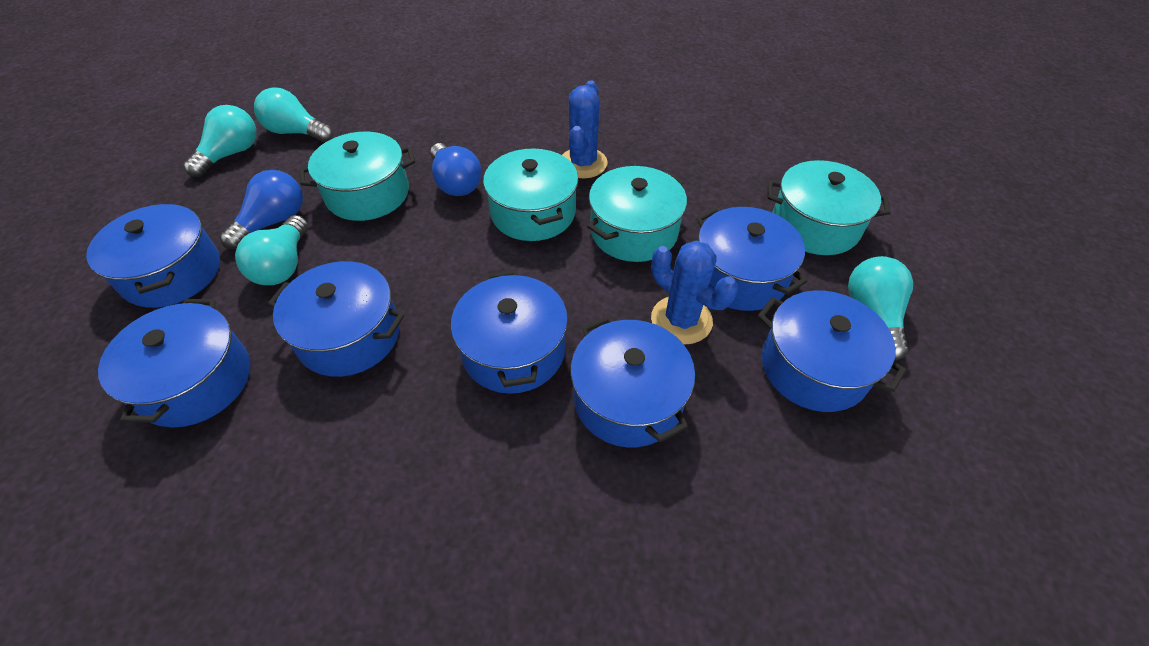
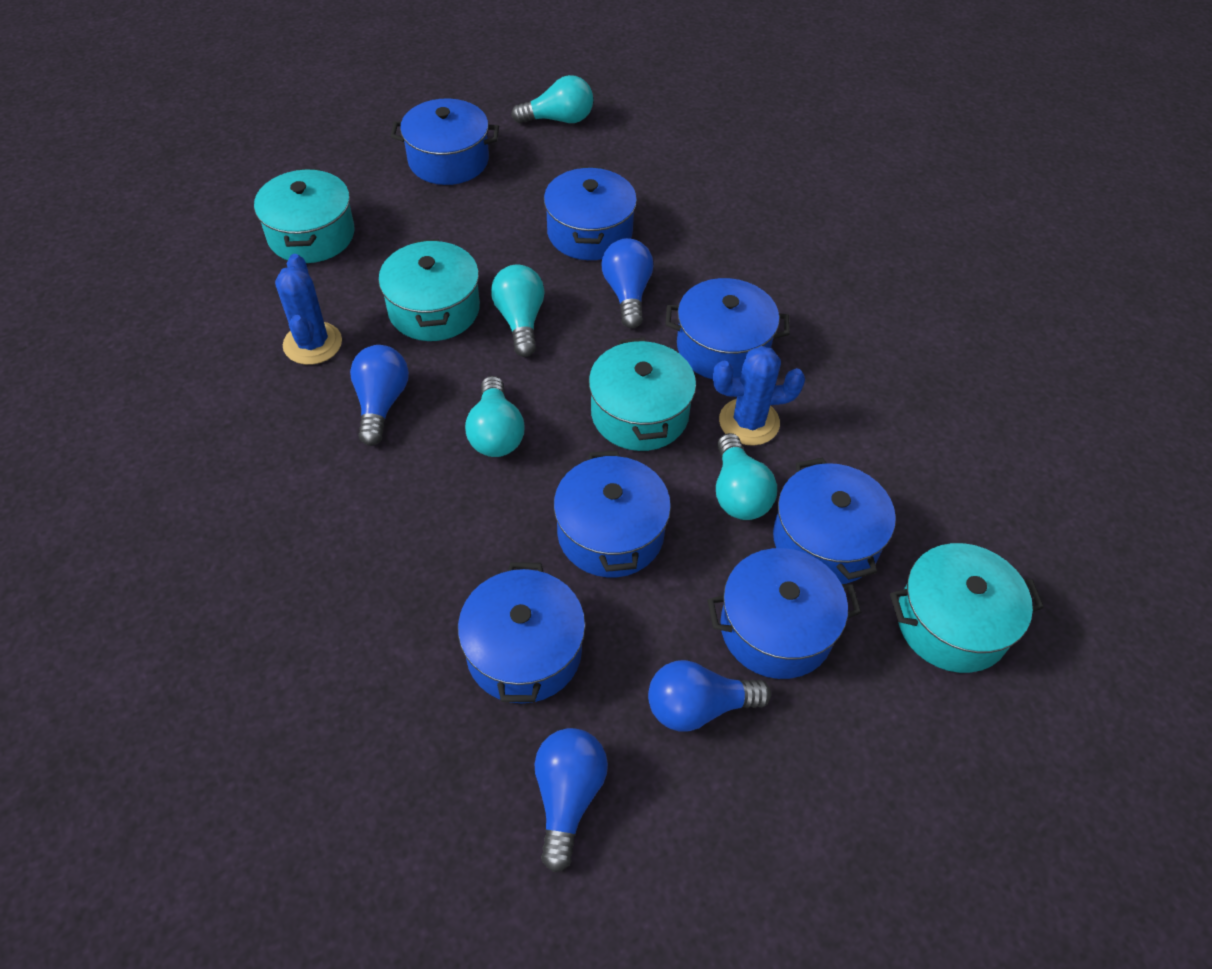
blue light bulb: [219,170,303,249] [430,143,481,196] = 2 -> [350,345,409,446] [535,728,608,872] [602,238,653,329] [648,660,771,732] = 4

